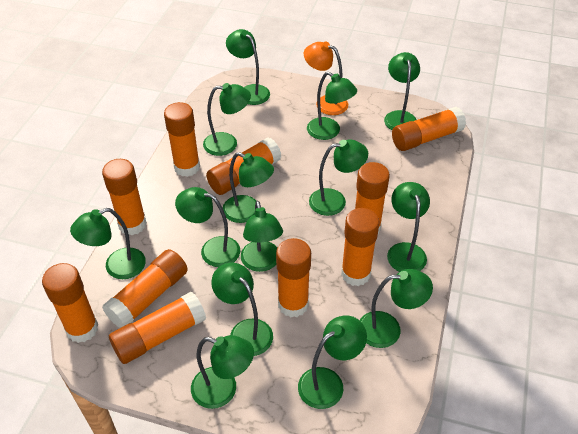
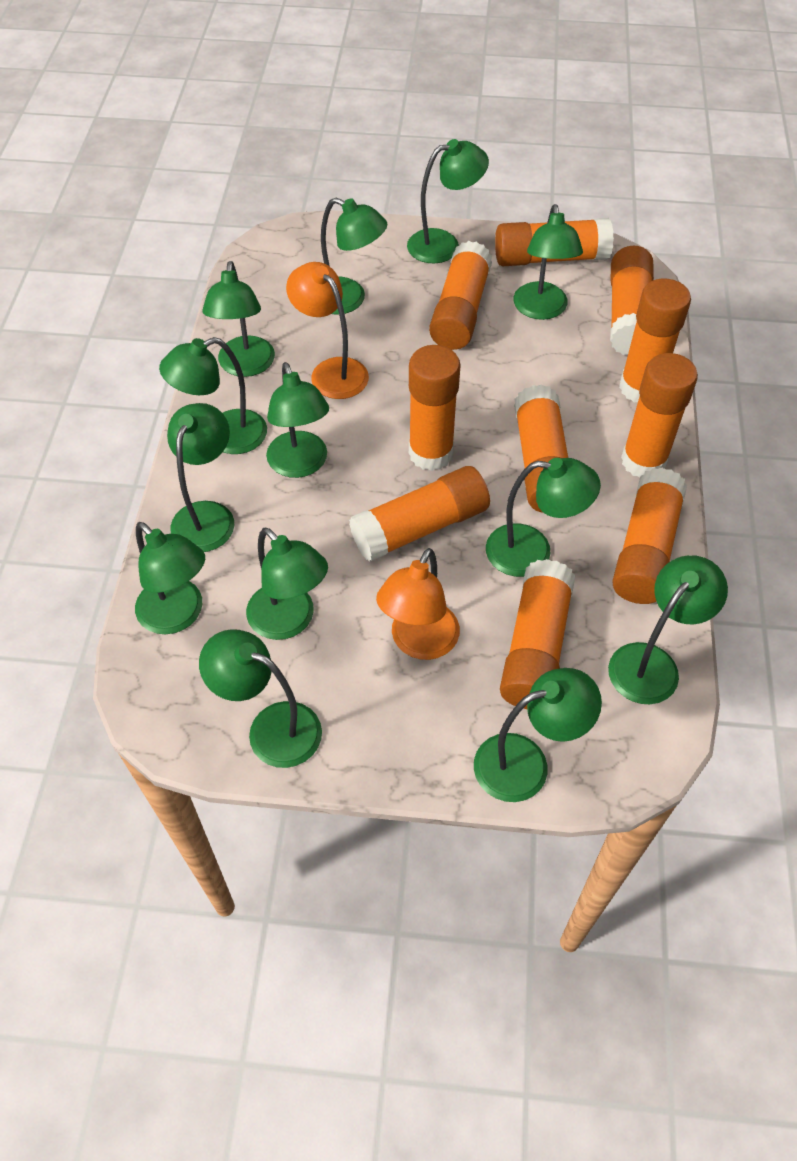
green lamp: [70,208,146,279] [175,187,240,267] [191,335,254,409] [203,83,251,156] [211,263,273,356] [223,152,274,223] [226,29,270,105] [241,201,283,272] [298,315,367,409] [307,72,357,140] [309,139,368,216] [360,269,433,348] [384,52,420,130] [387,182,430,272] = 14 -> [135,522,205,634] [159,337,267,454] [167,403,235,552] [199,629,322,768] [202,261,275,377] [246,527,328,640] [266,362,329,478] [321,198,387,315] [407,139,489,264] [474,668,602,802] [486,458,601,577] [513,204,583,320] [608,555,728,704] = 13
orange lamp: [304,42,348,115] = 1 -> [286,262,369,399] [376,548,460,660] = 2

